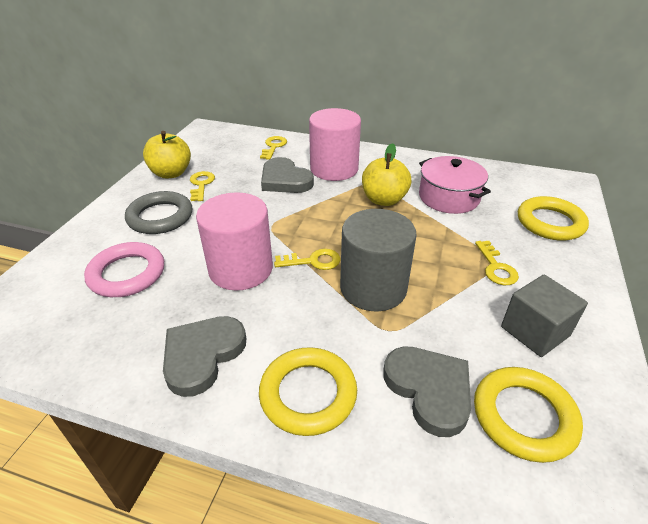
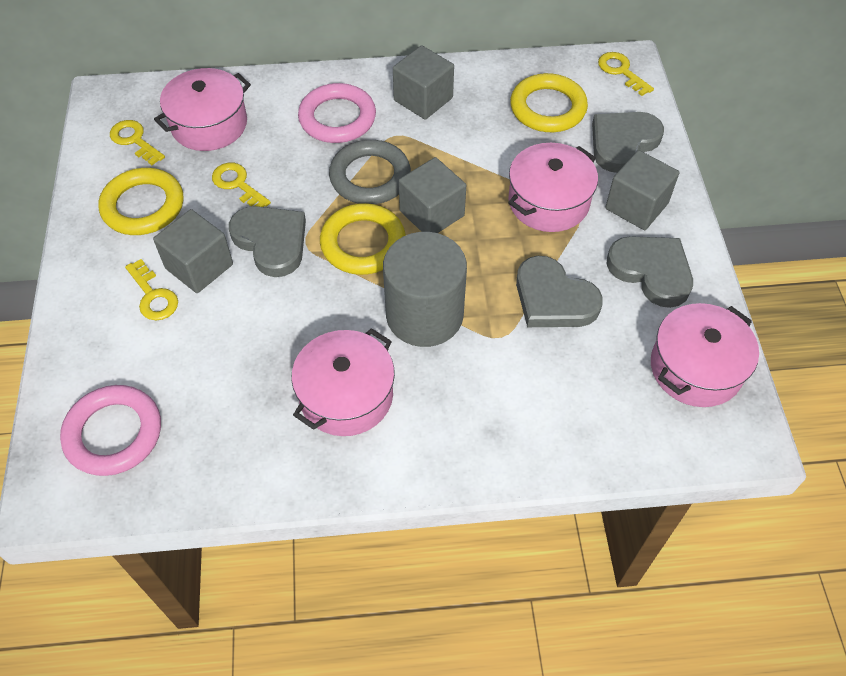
grey cube: [501,275,588,357] = 1 -> [153,209,233,293] [393,45,454,120] [399,157,466,233] [605,150,679,230] = 4
grey heart: [163,316,246,397] [261,157,314,193] [383,346,471,437] = 3 -> [229,206,306,277] [516,256,603,327] [592,112,664,173] [606,236,693,308] = 4
pink cylinder: [196,192,273,291] [309,108,361,181] = 2 -> none = 0
pink pot: [419,156,491,214] = 1 -> [154,68,251,151] [291,328,395,436] [508,143,598,232] [651,303,759,407] = 4
pink ring: [84,242,164,297] = 1 -> [60,385,161,476] [298,83,376,143] = 2
yellow apple: [143,131,191,178] [362,143,411,206] = 2 -> none = 0

